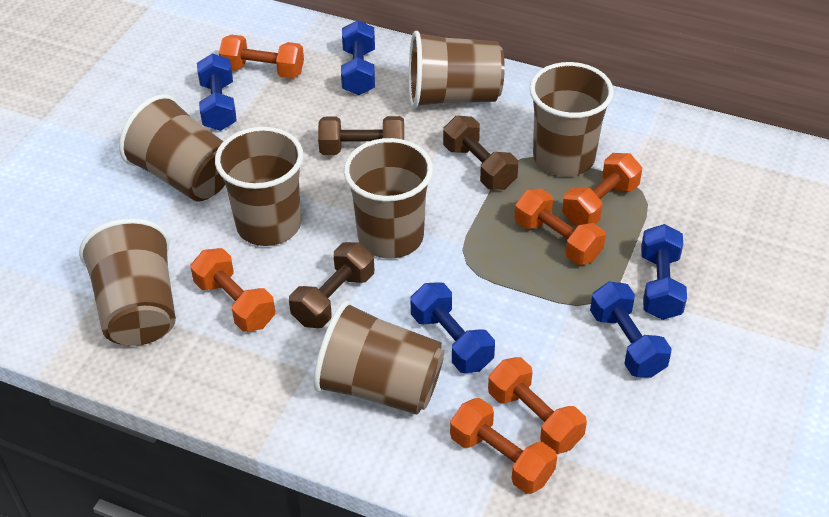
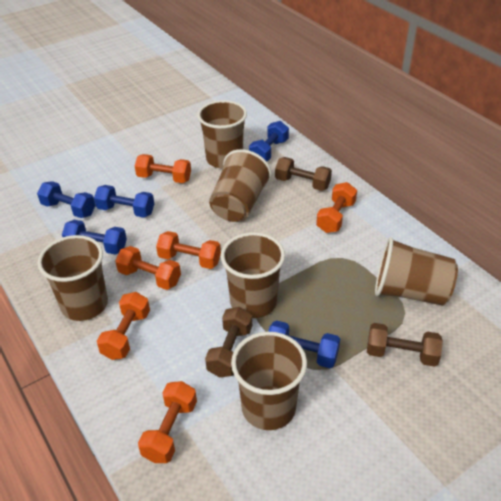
brown cup: [79,218,176,346] [119,94,225,202] [215,127,303,246] [313,301,444,414] [344,138,433,259] [409,31,505,108] [529,62,614,176] = 7 -> [38,235,108,321] [197,100,247,169] [209,149,272,222] [221,232,285,318] [231,332,307,430] [375,237,458,306] = 6

